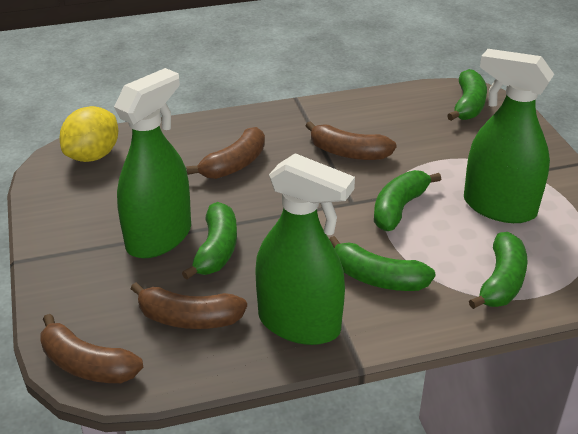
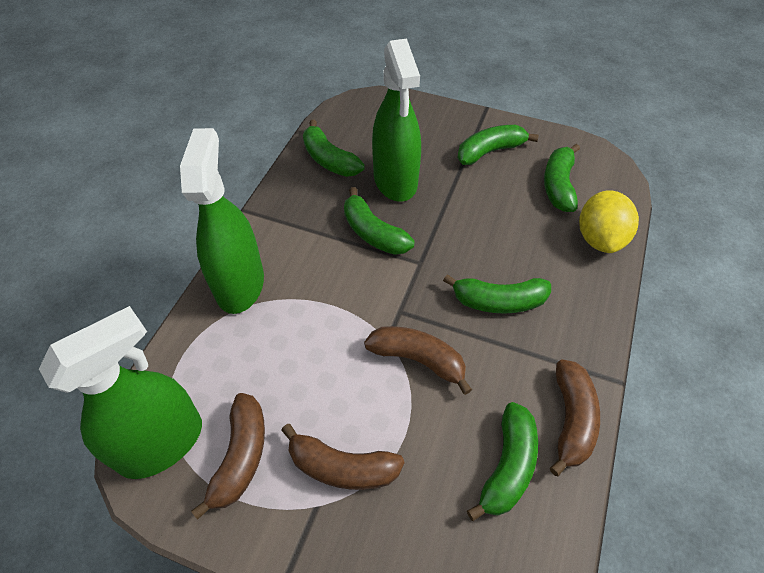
green banana: [182,202,237,280] [329,236,436,291] [374,170,441,231] [447,69,487,121] [469,232,528,309] = 5 -> [303,120,365,177] [344,187,415,255] [443,274,551,314] [457,125,539,165] [467,402,538,521] [544,144,580,212] = 6

